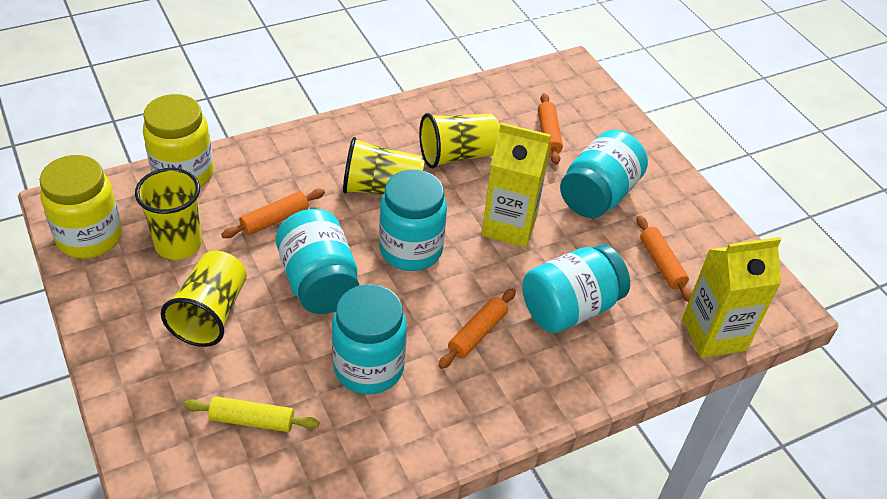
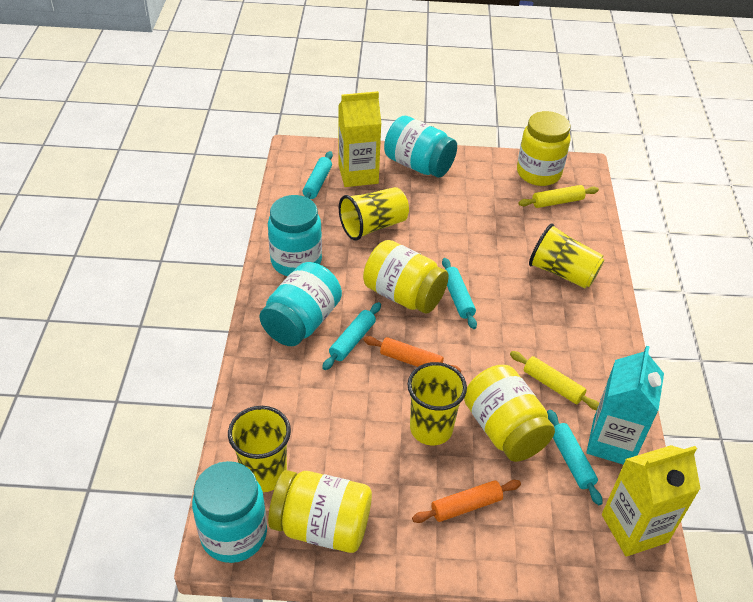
orange rolling pin: [221,189,325,238] [439,288,516,369] [538,93,563,165] [637,216,692,302] = 4 -> [363,336,461,373] [412,480,521,523] = 2
turquoise carton: none = 0 -> [587,346,664,465] = 1
turquoise jar: [276,209,359,314] [332,284,407,395] [379,170,447,271] [522,244,630,333] [560,130,648,218] = 5 -> [192,461,267,563] [260,262,342,346] [268,195,322,276] [384,116,457,178] = 4
turquoise rolling pin: none = 0 -> [303,151,333,199] [322,302,381,370] [442,258,477,329] [547,410,602,505] = 4
yellow jar: [40,155,122,258] [143,94,214,187] = 2 -> [268,470,372,553] [363,240,449,314] [464,365,555,462] [517,111,570,186] = 4
yellow rolling pin: [184,396,319,432] = 1 -> [510,351,599,410] [518,185,599,208] = 2

